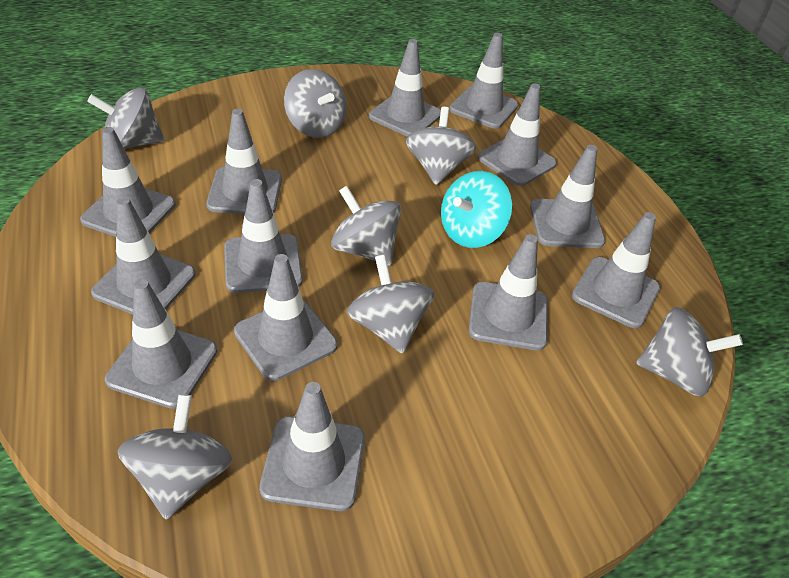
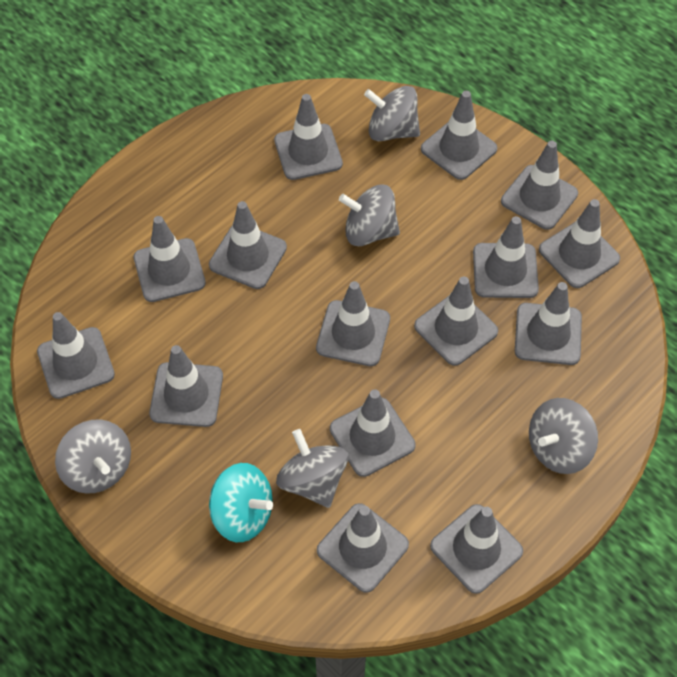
grey spinning top: [87,87,164,149] [118,394,232,520] [284,69,346,138] [331,186,401,266] [347,255,434,354] [406,107,476,185] [636,307,743,397] = 7 -> [55,419,131,494] [276,429,348,508] [339,185,400,246] [364,86,420,141] [529,398,598,474] = 5
grey traffic cone: [80,127,175,237] [91,197,195,314] [105,279,217,409] [206,109,282,214] [224,179,303,293] [234,254,337,381] [259,382,365,511] [369,39,441,137] [449,33,518,129] [469,234,548,350] [478,84,557,186] [530,145,605,248] [572,212,660,328] = 13 -> [37,312,115,399] [134,216,206,302] [149,345,223,427] [209,201,287,289] [274,94,343,180] [316,281,390,366] [317,503,409,593] [330,389,416,477] [414,277,498,366] [421,91,497,180] [430,504,523,594] [473,216,539,298] [501,141,578,230] [515,282,582,365] [539,199,620,288] = 15

